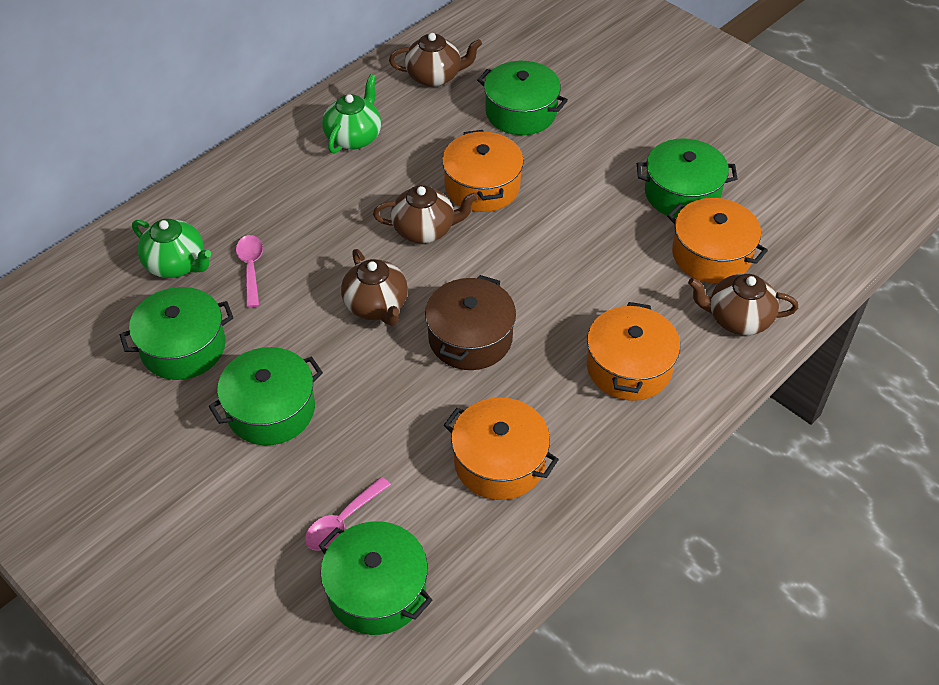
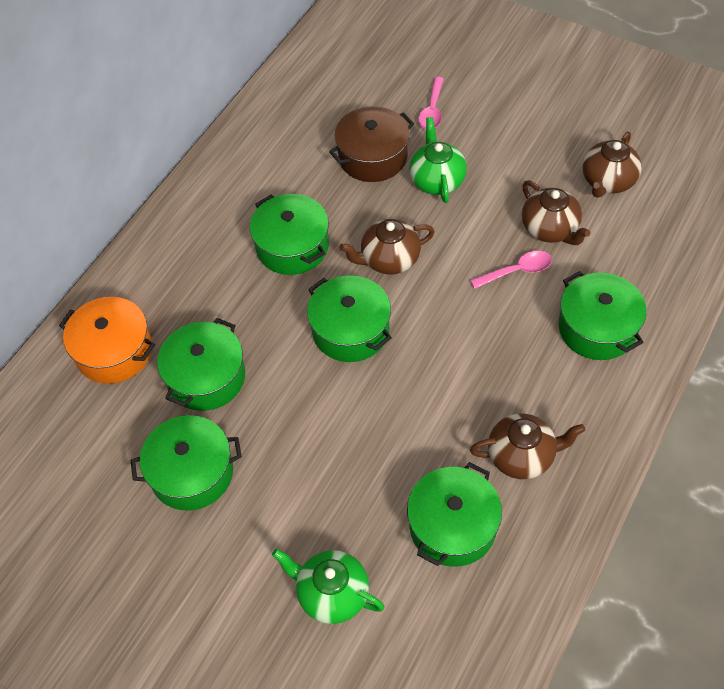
green pot: [120,287,233,380] [208,347,323,445] [319,521,432,635] [477,61,568,135] [637,138,738,218] = 5 -> [131,415,242,511] [157,318,245,411] [250,194,329,275] [307,275,392,362] [407,462,502,567] [558,271,646,360] = 6
orange pot: [442,130,524,212] [444,397,559,500] [587,302,680,401] [667,198,768,283] = 4 -> [59,297,155,384] = 1

